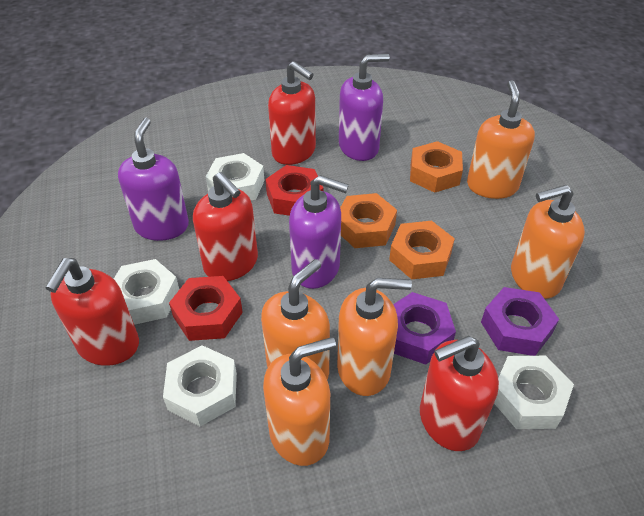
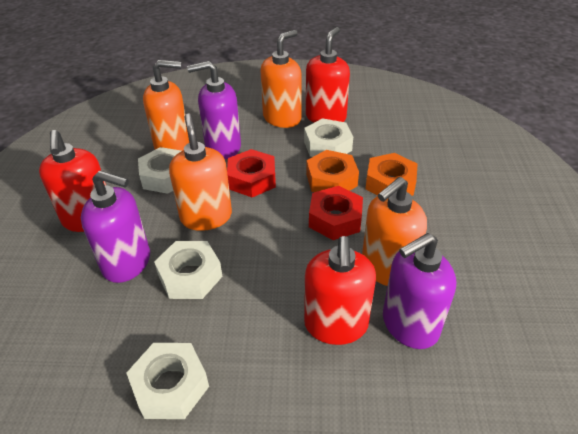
orange nut: [340,193,397,248] [389,221,455,279] [410,141,463,193] = 3 -> [306,150,359,192] [365,153,417,196] = 2
orange soap dispenser: [261,259,330,379] [263,337,336,466] [337,278,412,396] [467,80,535,199] [511,185,585,299] = 5 -> [143,60,189,151] [169,113,232,231] [260,30,302,128] [362,177,427,286] = 4
purple nut: [393,292,456,365] [481,287,559,356] = 2 -> none = 0
red soap dispenser: [46,258,139,366] [193,172,258,281] [268,61,316,165] [420,336,499,451] = 4 -> [39,130,106,232] [304,236,376,345] [306,27,350,123] = 3

